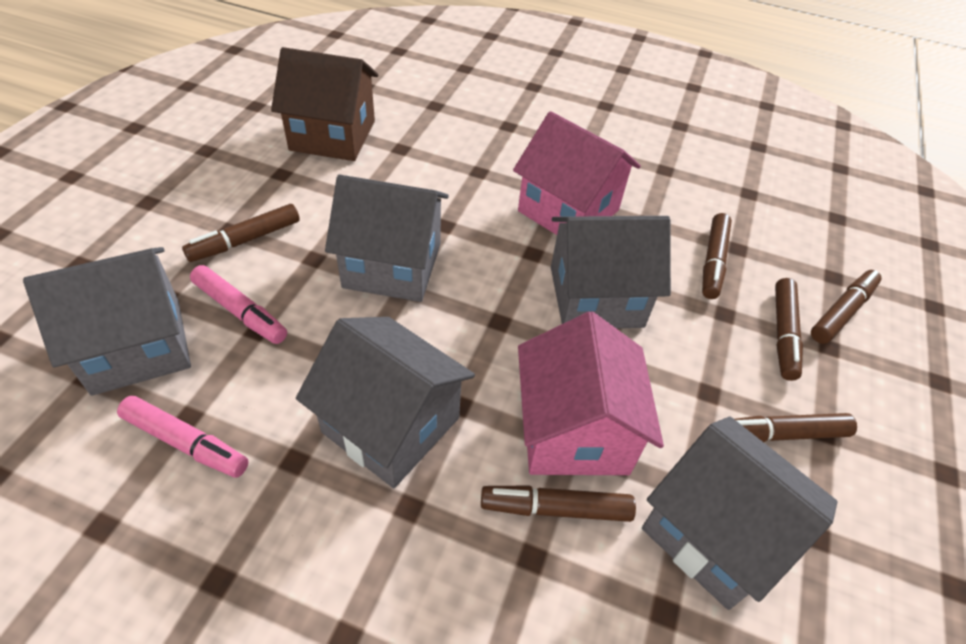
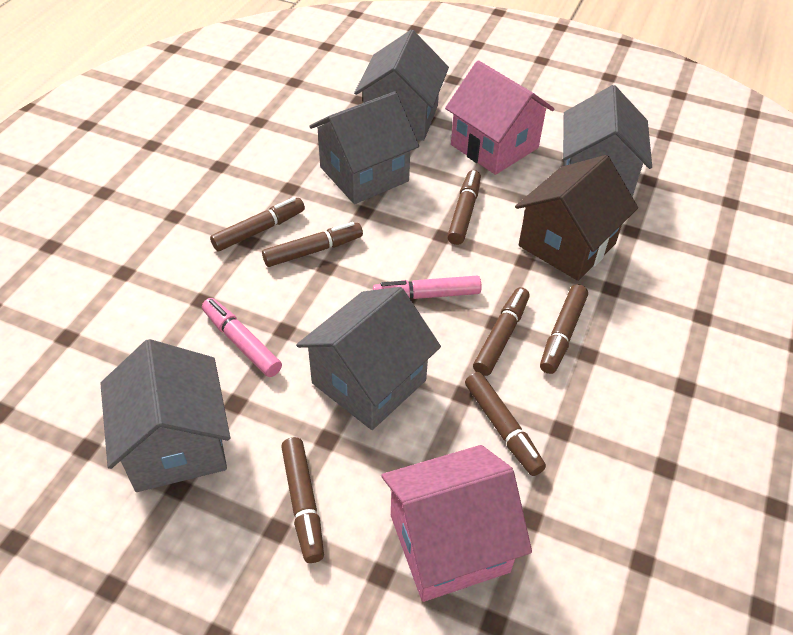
brown marker: [182,204,300,262] [481,486,636,522] [702,213,732,299] [735,413,857,442] [775,278,803,381] [811,270,882,344] = 6 -> [210,197,305,251] [262,222,363,267] [281,437,324,563] [447,170,481,245] [465,372,546,476] [473,287,530,376] [540,284,588,374] = 7

